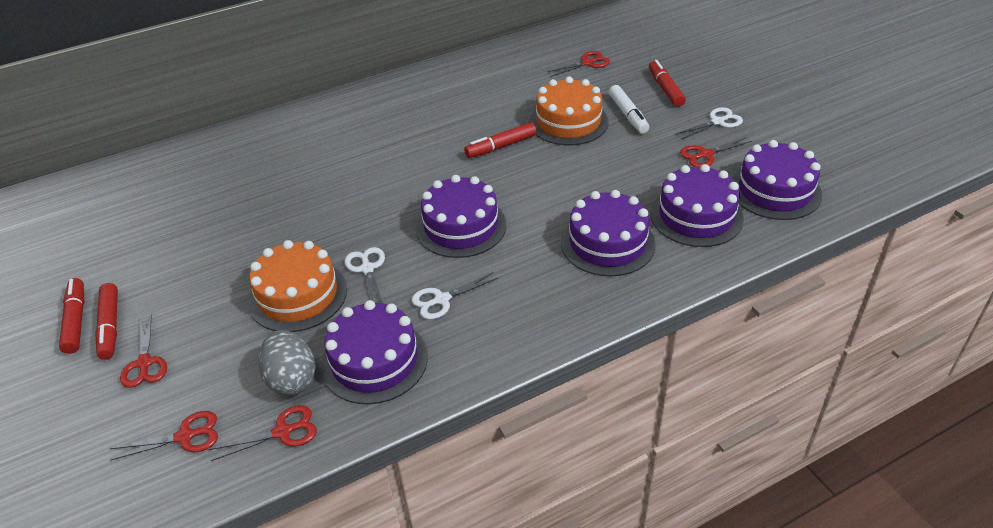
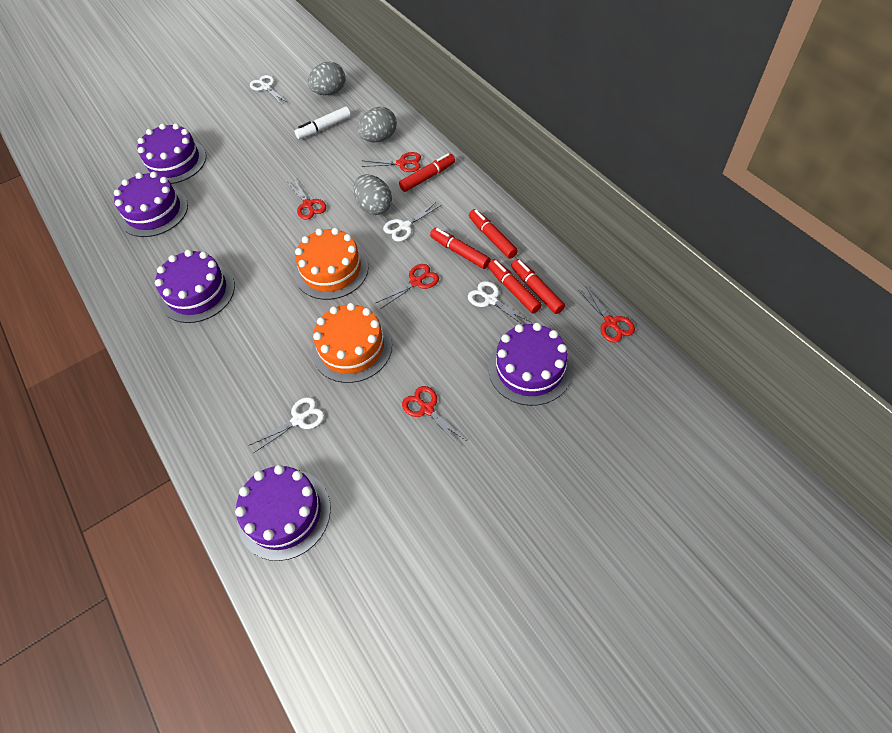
grey egg: [258,330,316,396] = 1 -> [308,62,346,95] [353,174,392,215] [357,107,397,142] = 3
red marker: [59,278,85,354] [95,283,118,360] [464,122,537,158] [649,60,686,107] = 4 -> [399,153,455,192] [430,228,491,269] [469,209,518,259] [488,259,542,313] [511,259,565,314] = 5
white scissors: [345,247,385,303] [411,272,498,320] [676,107,743,139] = 3 -> [248,397,325,453] [250,75,288,105] [383,202,441,242] [468,281,531,325] = 4

